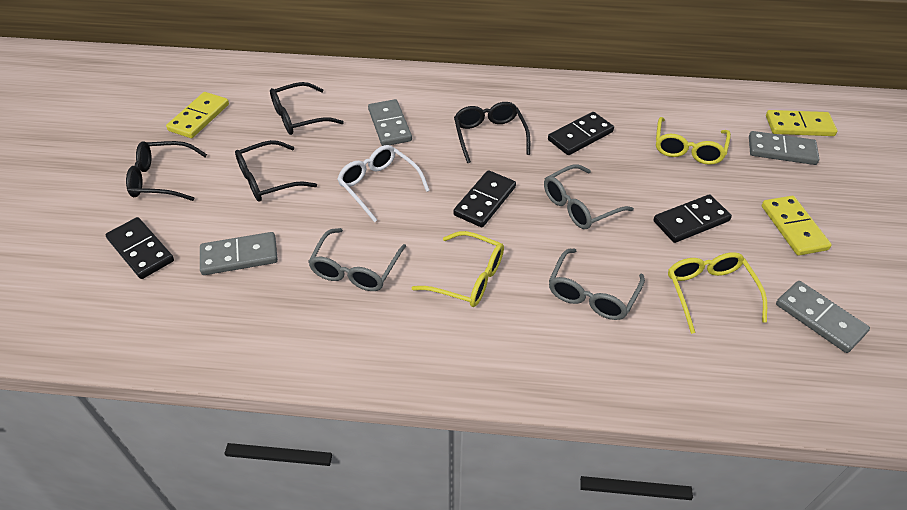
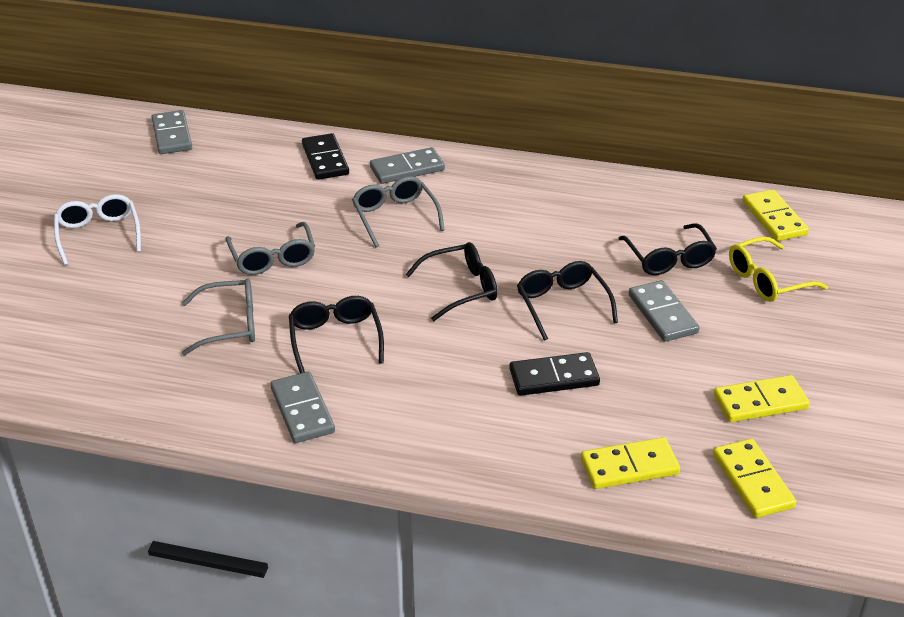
black domino: [106,217,174,279] [453,170,516,227] [548,112,614,155] [653,194,732,243] = 4 -> [302,133,349,180] [509,352,600,396] = 2
yellow domino: [166,92,229,138] [762,196,832,255] [766,110,838,136] = 3 -> [581,437,680,489] [713,439,796,518] [714,375,810,422] [742,189,809,241] = 4
yellow glasses: [412,231,504,307] [656,117,731,165] [668,252,767,334] = 3 -> [729,236,828,302] = 1

